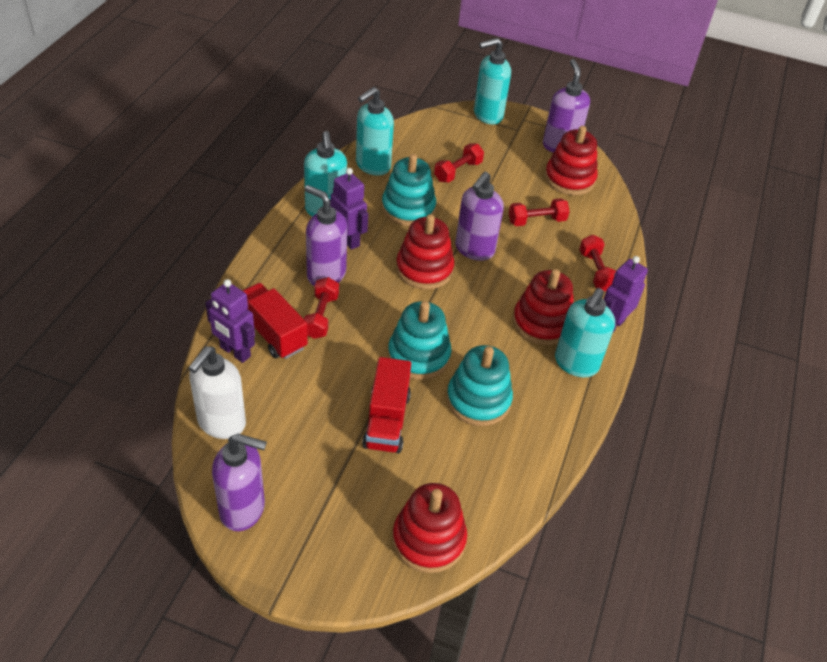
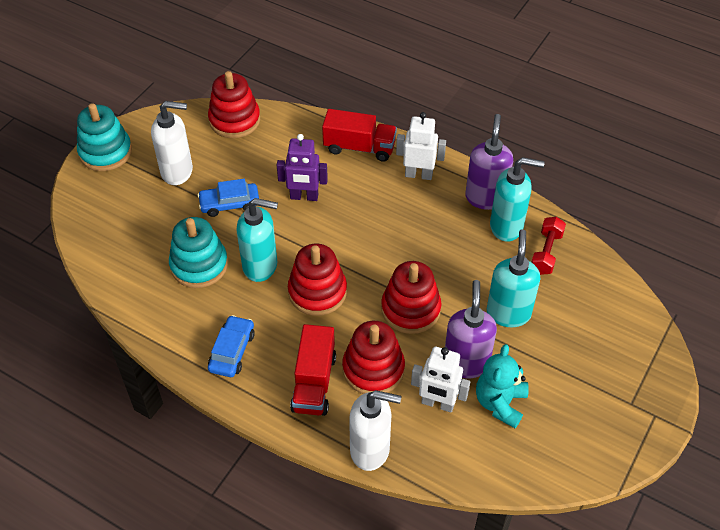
blue car: none = 0 -> [197,179,259,217] [208,315,255,377] = 2
purple robot: [205,279,255,363] [330,168,368,250] [604,256,648,332] = 3 -> [277,134,328,201] = 1
purple soap dispenser: [212,434,267,531] [305,185,347,286] [455,172,504,261] [543,59,590,153] = 4 -> [445,280,497,378] [465,114,513,210] = 2
red dumbbell: [304,277,339,339] [434,144,484,182] [509,198,570,226] [579,235,616,292] = 4 -> [532,217,566,275] = 1
turquoise soap dispenser: [304,131,347,217] [356,87,394,176] [474,38,511,124] [555,288,615,377] = 4 -> [236,198,278,282] [487,229,540,327] [490,157,545,242] = 3
turquoise stacking toy: [382,154,436,226] [388,301,452,380] [447,345,513,426] = 3 -> [77,103,132,171] [169,217,228,288] = 2
turquoise teddy bear: none = 0 -> [476,344,529,428] = 1
white robot: none = 0 -> [396,112,446,180] [411,347,470,413] = 2
white soap dispenser: [189,346,246,439] = 1 -> [151,101,193,185] [349,390,401,471] = 2

